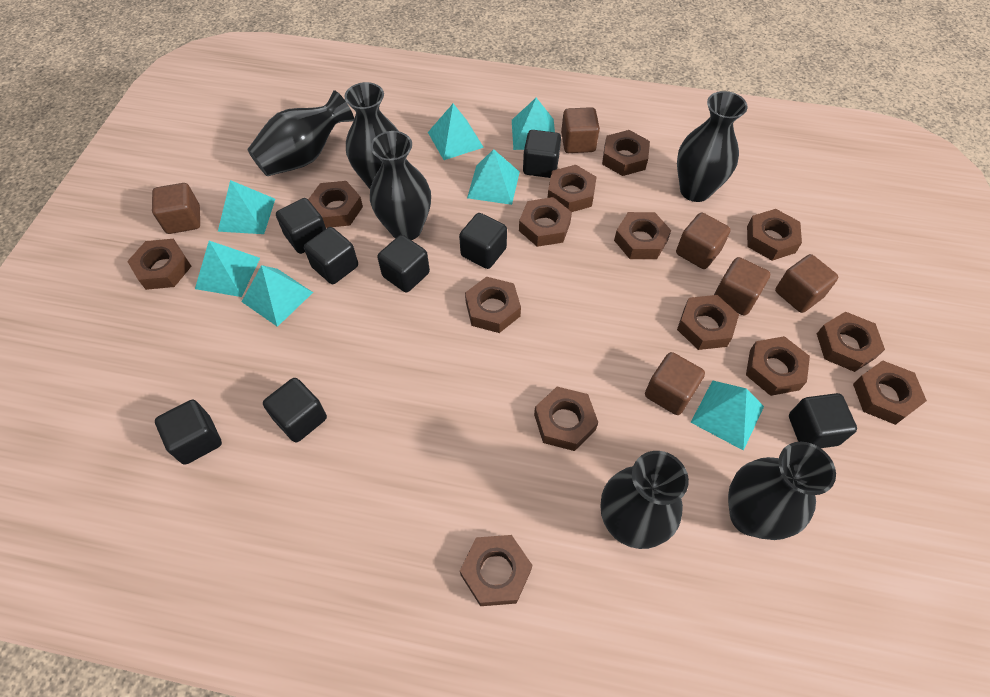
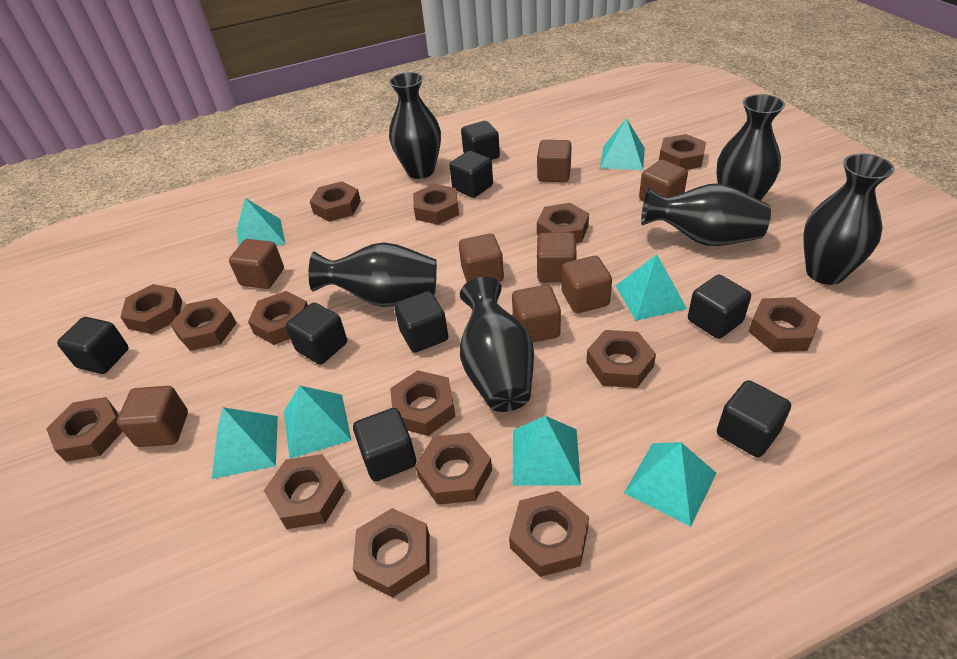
brown cube: [152,183,200,234] [561,107,600,153] [645,352,705,415] [676,212,731,269] [714,257,770,316] [775,254,838,313] = 6 -> [117,386,188,447] [229,239,284,289] [459,234,504,282] [512,285,561,343] [537,140,572,182] [537,232,577,282] [561,256,612,313] [639,160,688,201] = 8
brown nut: [127,239,191,290] [308,181,363,228] [460,535,532,606] [465,277,521,333] [519,197,572,247] [534,387,598,451] [547,165,597,212] [602,130,650,176] [614,212,671,259] [677,295,739,350] [746,336,810,396] [747,209,802,261] [817,311,885,372] [853,361,927,425] = 14 -> [46,397,123,462] [120,284,182,334] [170,298,237,351] [248,291,308,345] [264,454,345,529] [310,182,361,222] [353,508,430,598] [390,370,456,436] [413,184,459,225] [415,433,492,505] [509,491,589,577] [537,203,589,243] [586,330,656,388] [659,134,706,170] [749,297,821,352] = 15

